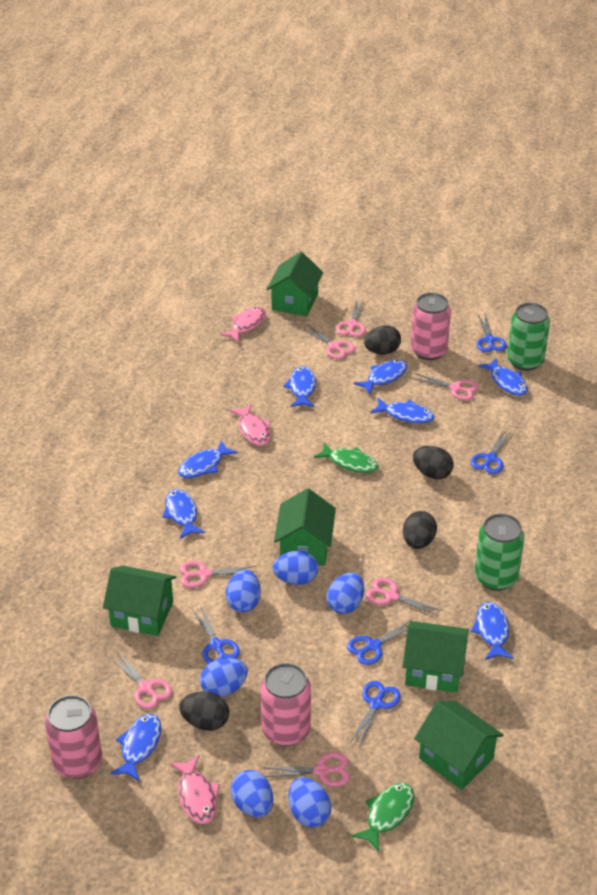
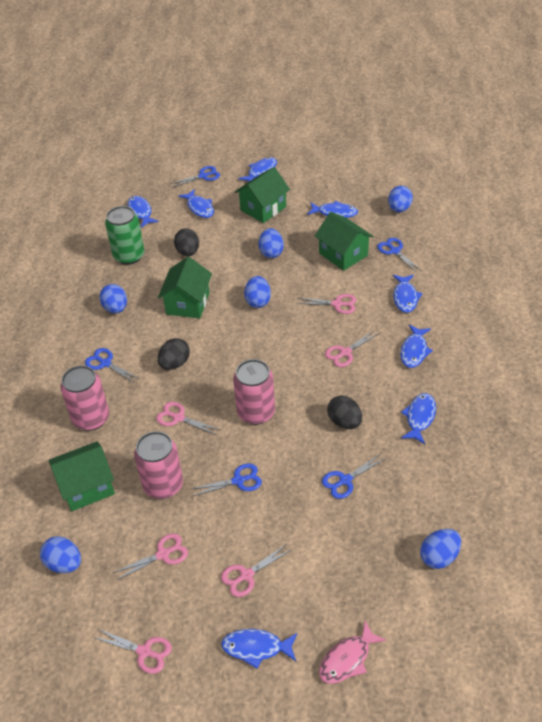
black egg: [179,691,229,731] [364,325,401,354] [403,511,437,549] [413,446,453,479] = 4 -> [158,338,190,370] [174,228,199,256] [327,396,362,429] = 3
green can: [474,513,525,591] [507,303,550,371] = 2 -> [105,206,145,265] = 1
green fish: [314,442,379,473] [351,783,414,852] = 2 -> none = 0
green house: [103,566,176,636] [266,252,323,316] [274,488,336,566] [403,621,469,693] [414,701,504,790] = 5 -> [49,441,115,511] [158,257,212,318] [235,167,290,223] [315,212,374,271] = 4
pink fish: [170,755,220,824] [220,307,266,343] [229,404,271,446] = 3 -> [319,621,386,684] = 1
pink scissors: [110,651,172,709] [180,561,256,588] [262,752,350,787] [303,325,355,359] [336,300,366,337] [366,578,443,616] [412,373,478,400] = 7 -> [93,629,172,674] [113,533,188,580] [156,402,220,435] [221,545,291,597] [296,294,356,314] [325,330,380,367] = 6

